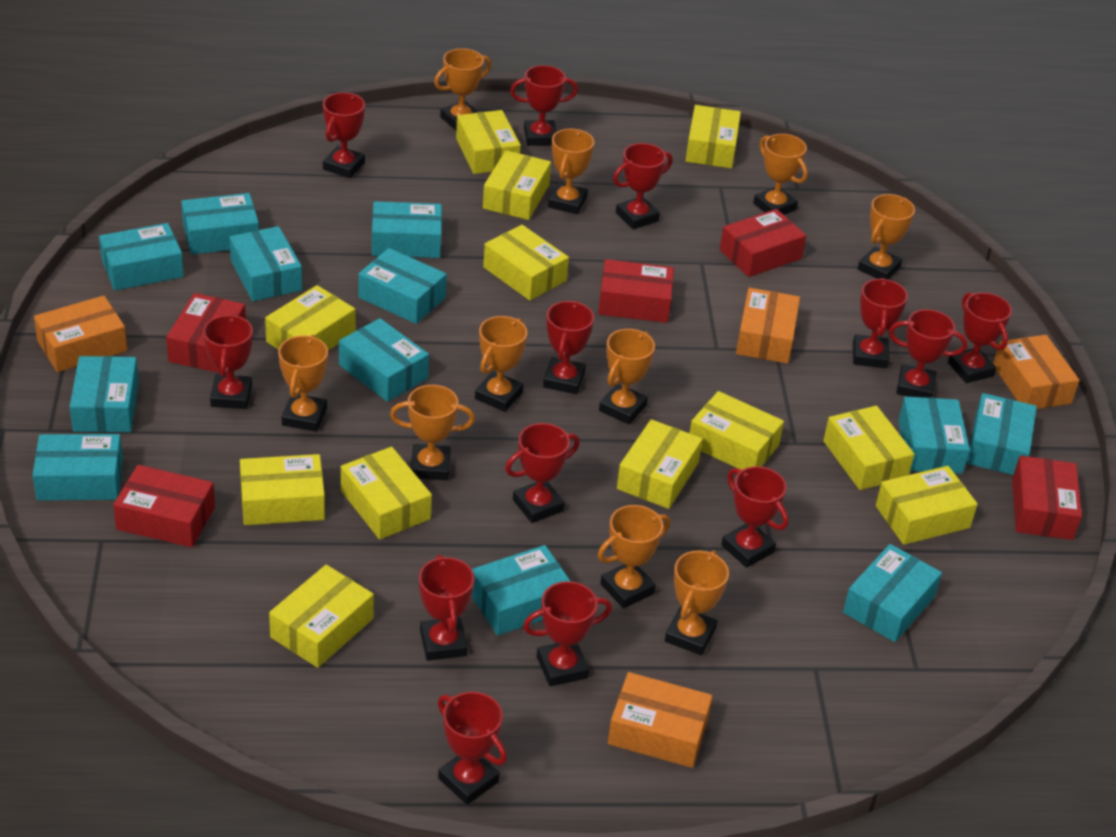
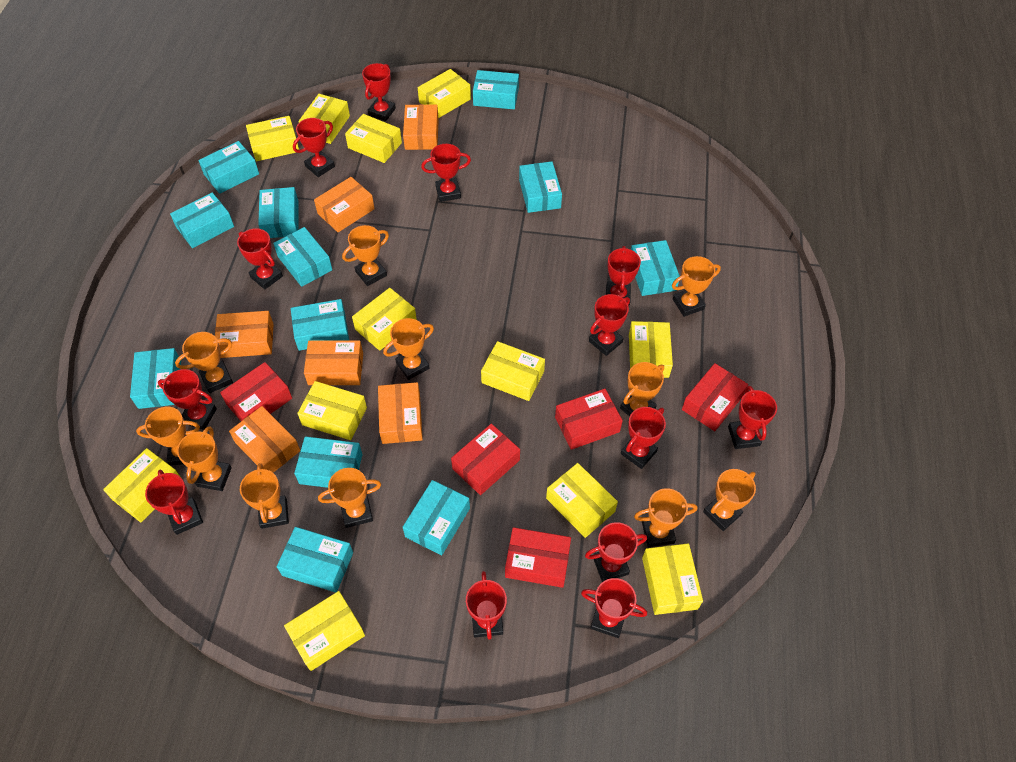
orange box: [34,296,127,372] [608,672,713,768] [736,288,800,364] [993,335,1080,409] = 4 -> [215,311,274,358] [229,406,301,473] [304,340,363,385] [314,177,375,232] [378,382,423,444] [403,104,439,150] = 6
orange trophy: [278,335,328,432] [390,385,475,480] [434,48,491,130] [475,316,527,412] [548,129,594,214] [598,505,670,608] [599,329,655,425] [665,550,729,655] [753,134,808,215] [858,194,915,280] = 10 -> [136,407,200,466] [175,332,233,393] [177,426,232,491] [240,463,289,529] [318,468,381,528] [342,225,389,286] [383,318,434,380] [620,362,664,417] [634,488,698,547] [672,256,721,317] [703,469,756,531] = 11

